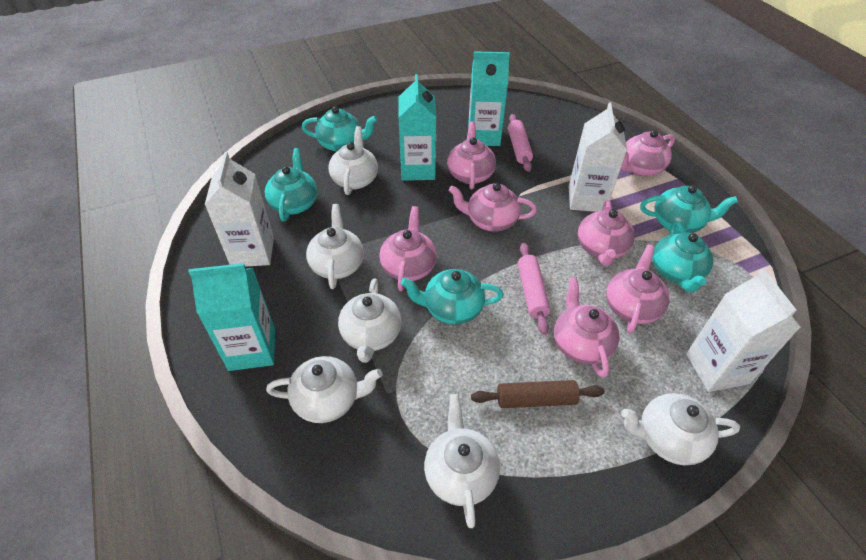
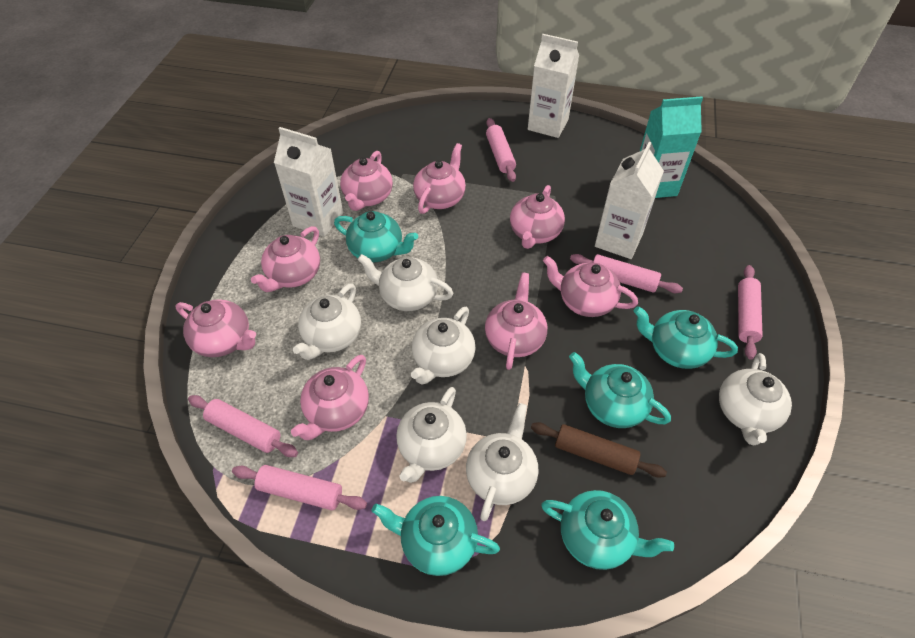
pink rolling pin: [508,114,533,172] [518,243,550,335] = 2 -> [188,395,298,457] [232,465,367,510] [486,118,516,182] [570,254,683,293] [738,265,763,359] = 5
pink teapot: [379,206,437,291] [447,122,496,189] [449,183,537,232] [554,277,619,378] [578,200,635,266] [606,244,669,334] [621,130,675,176] = 7 -> [176,299,256,357] [251,226,320,292] [291,355,369,440] [340,151,393,211] [413,143,466,214] [485,272,547,370] [510,185,565,249] [543,256,638,317] = 8
turquoise carton: [188,263,275,371] [398,74,436,181] [468,51,510,146] = 3 -> [640,96,703,198] = 1

